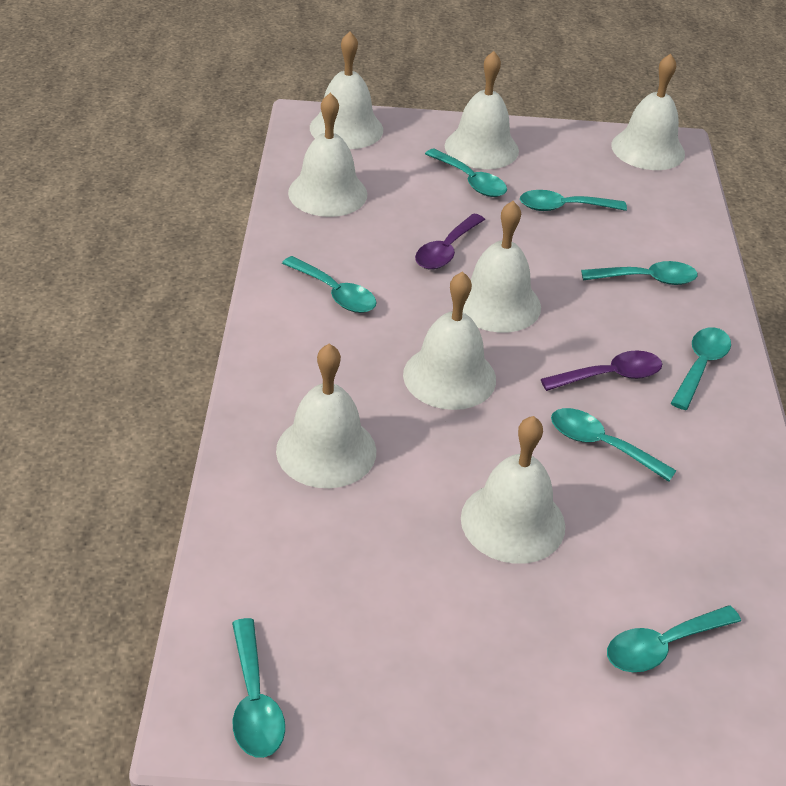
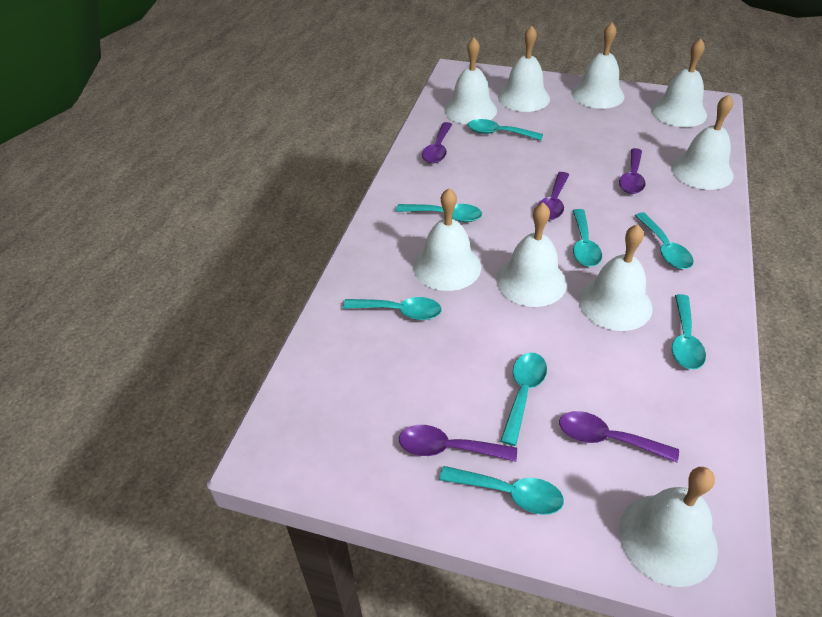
purple spoon: [415,213,485,269] [541,350,662,391] = 2 -> [399,425,517,462] [422,122,452,164] [538,172,569,220] [559,411,679,463] [619,148,646,194] = 5
white bell: [276,344,376,488] [288,93,367,217] [310,32,383,149] [403,271,496,410] [445,51,519,169] [461,416,565,564] [463,201,541,333] [611,54,685,170] = 8 -> [413,188,481,291] [444,38,497,124] [497,203,567,307] [498,26,550,112] [572,23,624,109] [579,224,653,331] [619,467,718,587] [651,38,707,127] [671,94,734,190] = 9

